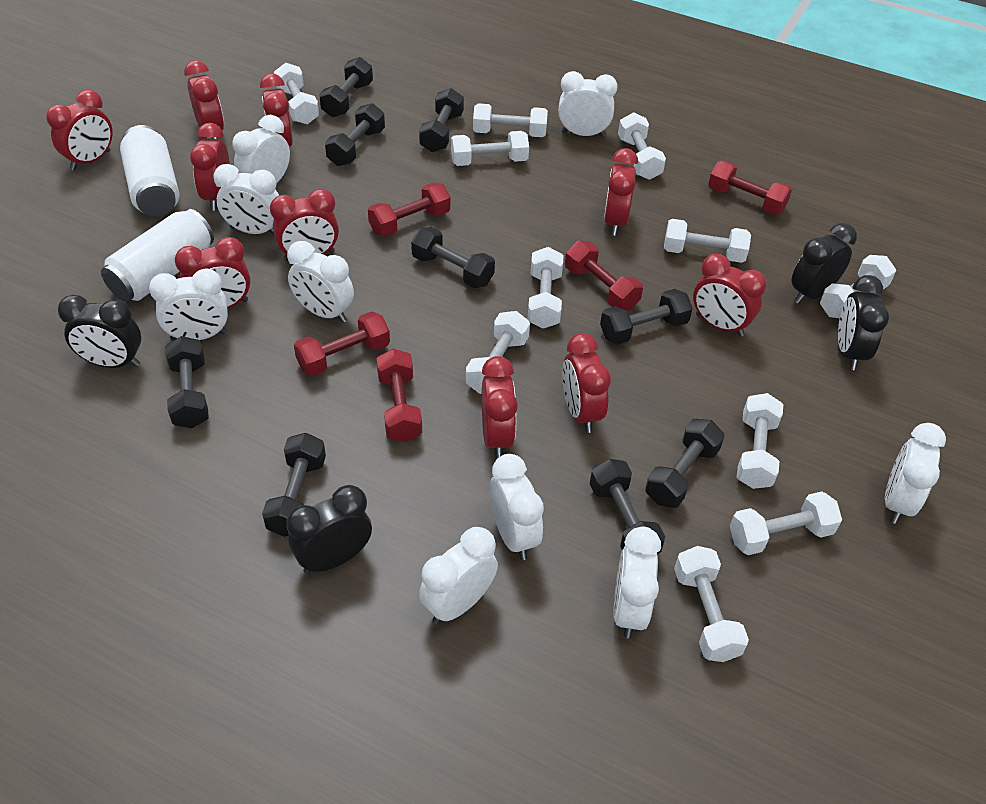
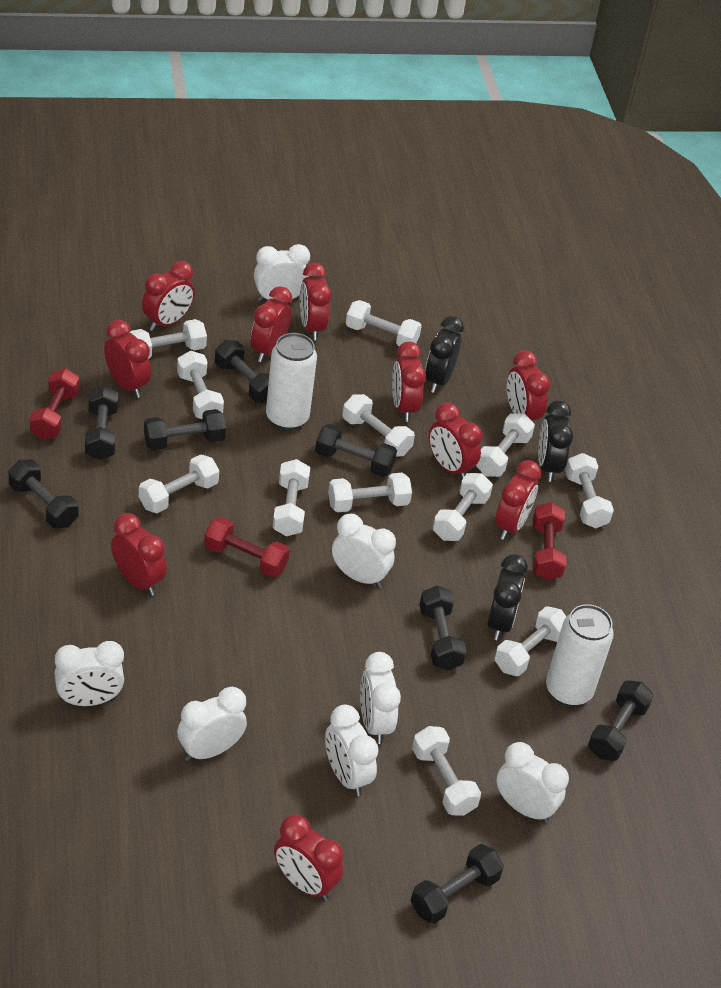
black clock: [58,295,141,368] [286,485,372,574] [791,223,857,304] [838,275,889,370] = 4 -> [425,316,464,393] [487,554,528,640] [538,401,573,482] = 3
black dumbbell: [165,336,209,428] [262,433,326,537] [319,57,373,117] [325,103,385,166] [411,227,495,288] [419,88,464,152] [590,459,665,554] [600,289,693,345] [645,419,725,508] = 9 -> [8,460,78,528] [85,385,118,460] [144,409,226,451] [215,340,269,403] [315,424,397,477] [411,844,504,924] [419,586,467,670] [588,680,654,761] = 8
red dumbbell: [294,311,390,376] [368,182,450,237] [377,349,422,442] [565,241,643,310] [708,161,792,214] = 5 -> [29,368,80,439] [204,517,290,578] [533,502,566,580] = 3
white clock: [149,268,228,341] [214,164,279,235] [232,115,290,184] [287,241,354,323] [419,527,498,625] [490,454,544,560] [558,71,617,137] [613,527,661,638] [885,423,946,524] = 9 -> [54,641,124,706] [177,687,247,761] [254,244,310,302] [325,705,379,796] [332,514,396,588] [360,652,401,744] [496,742,569,823] = 7
white dumbbell: [274,63,319,124] [451,131,529,166] [466,311,530,394] [473,103,548,137] [528,247,563,328] [618,113,666,180] [664,219,751,263] [674,546,749,662] [730,491,842,555] [737,393,783,489] [820,255,896,318] = 11 -> [130,319,207,359] [139,455,219,513] [177,351,224,419] [272,459,310,536] [328,473,412,512] [342,394,415,457] [346,300,422,346] [412,726,481,816] [433,473,493,541] [476,413,535,477] [494,606,566,676] [565,453,614,528] = 12

